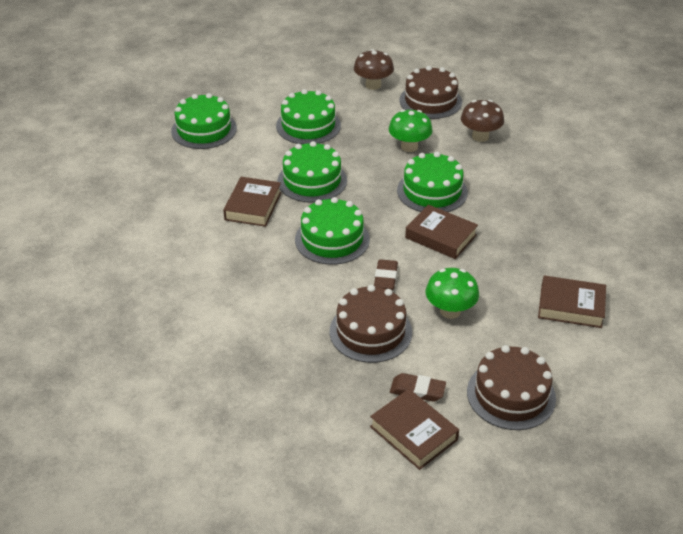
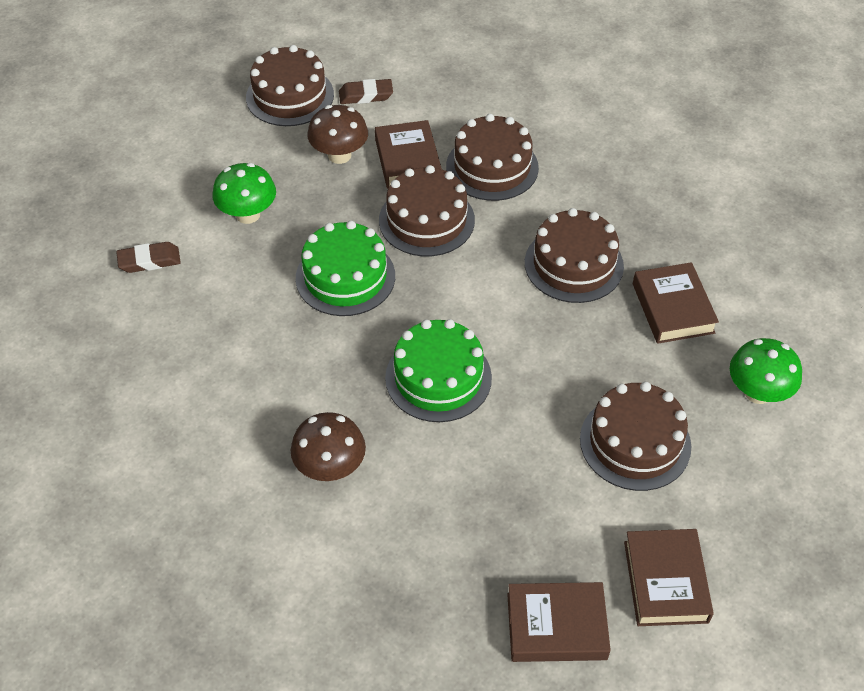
brown cake: [330,285,412,363] [399,66,462,119] [467,345,556,430] = 3 -> [246,45,334,126] [379,165,475,256] [446,114,539,201] [525,208,624,303] [580,382,691,491] = 5
green cake: [171,93,237,149] [276,89,341,144] [278,141,347,203] [295,197,370,265] [397,152,468,212] = 5 -> [296,221,395,316] [385,319,492,422] = 2

